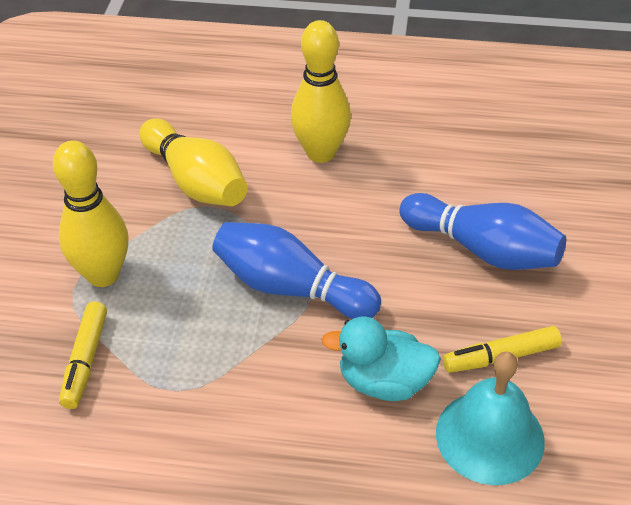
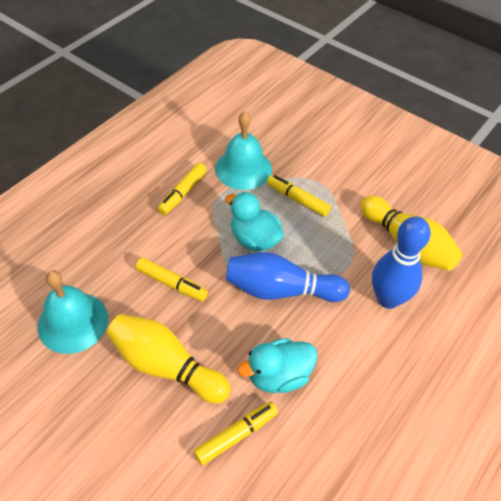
turquoise bell: [436,352,545,485] = 1 -> [38,271,108,354] [215,111,272,190] = 2
turquoise duck: [321,316,441,401] = 1 -> [225,192,284,251] [237,338,317,393] = 2
yellow bowling pin: [53,141,129,287] [140,118,247,206] [291,20,351,163] = 3 -> [107,314,231,404] [361,195,462,271] = 2
yellow marker: [59,302,107,409] [443,326,562,373] = 2 -> [136,257,208,301] [158,163,207,215] [193,402,278,466] [267,175,331,217] = 4

